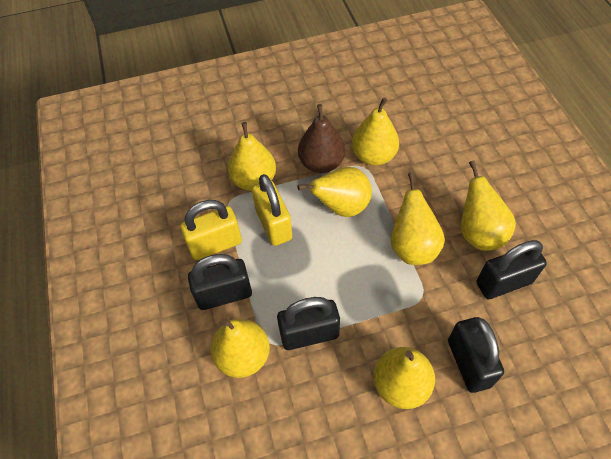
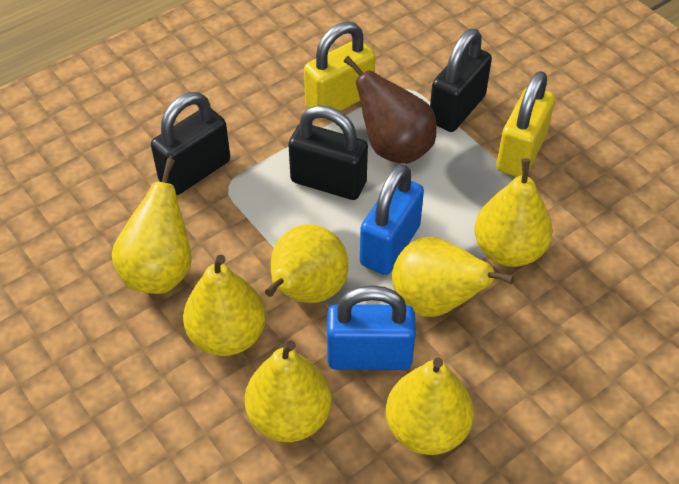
black padlock: [188,254,252,310] [277,297,340,350] [448,317,504,393] [476,240,547,299] = 4 -> [151,92,230,195] [288,105,368,200] [430,29,492,132] = 3
blue padlock: none = 0 -> [327,285,416,370] [360,164,424,275] = 2

